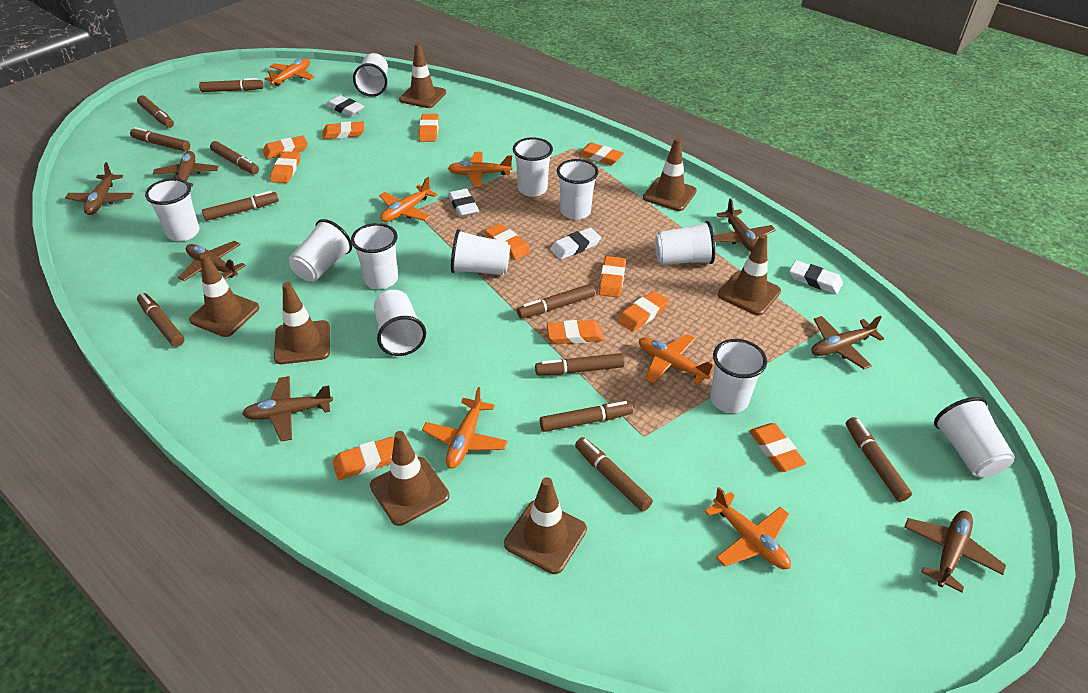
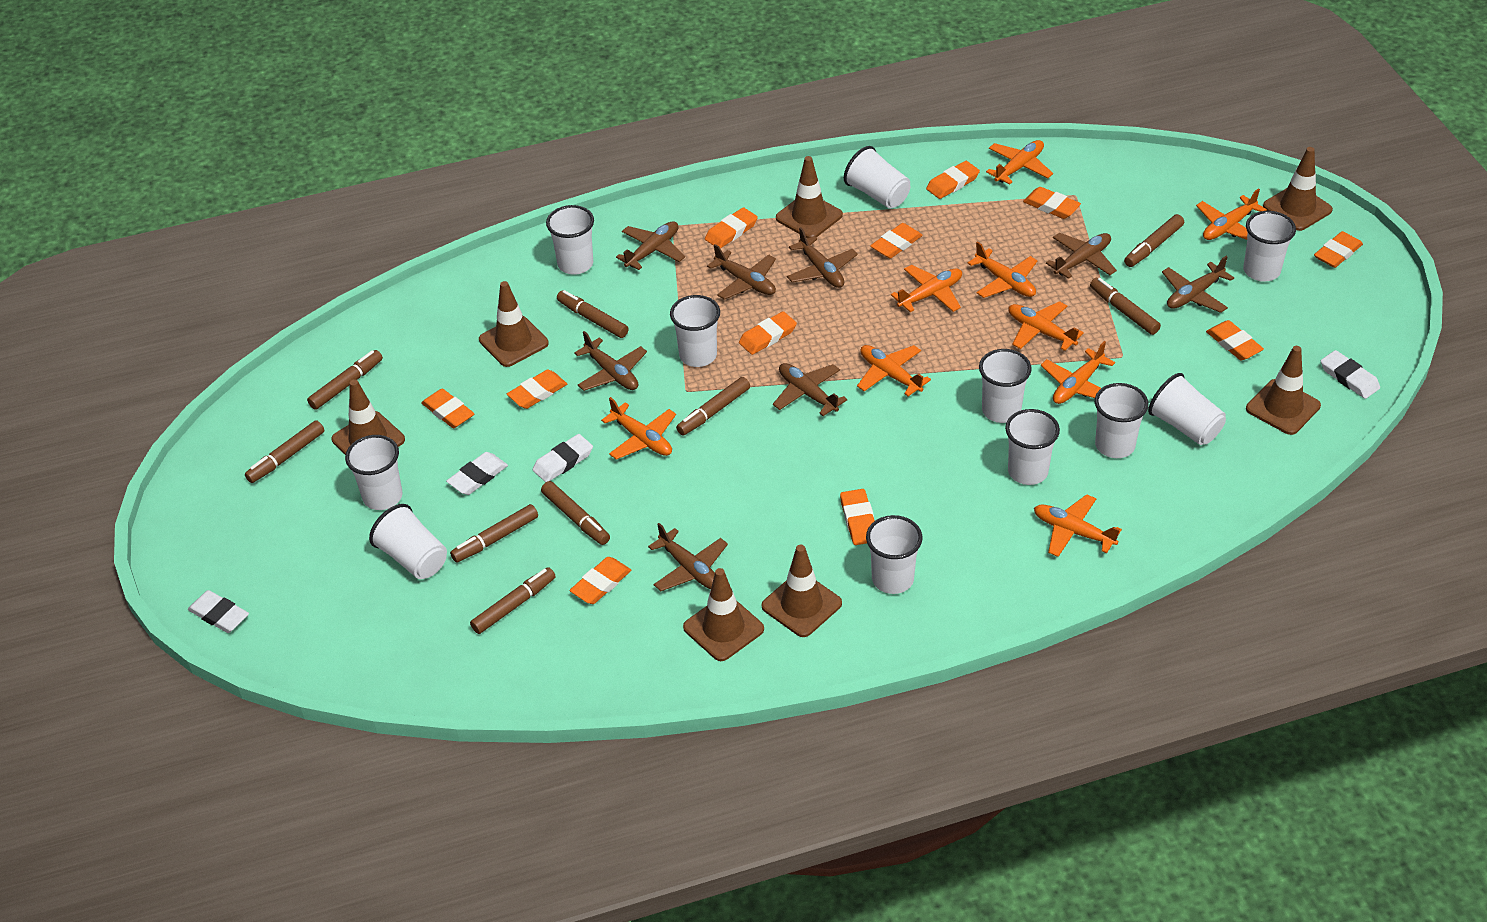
brown marker: [130,127,190,152] [137,95,174,128] [137,293,184,347] [199,78,264,92] [202,191,279,221] [210,141,259,174] [517,284,595,319] [535,353,625,375] [540,401,633,432] [575,437,653,512] [846,417,912,502] = 11 -> [245,420,324,483] [307,350,383,410] [450,504,538,563] [470,567,556,634] [541,481,610,545] [557,290,629,338] [676,377,750,435] [1090,278,1161,335] [1124,214,1184,267] = 9
brown plane: [65,162,134,215] [153,151,219,187] [178,241,246,281] [242,376,333,442] [714,199,775,252] [811,316,885,369] [904,511,1006,592] = 7 -> [574,331,647,391] [616,221,685,270] [648,523,728,591] [707,244,776,300] [773,363,847,416] [787,227,858,288] [1046,233,1117,279] [1162,256,1234,313] = 8
orange plane: [265,58,314,86] [379,177,437,222] [422,387,508,468] [448,152,512,187] [639,334,714,385] [705,487,791,569] = 6 -> [601,397,676,460] [857,345,931,396] [891,265,962,312] [967,241,1038,298] [986,140,1053,185] [1008,301,1084,351] [1034,494,1122,557] [1041,341,1115,404] [1196,188,1267,240] = 9

